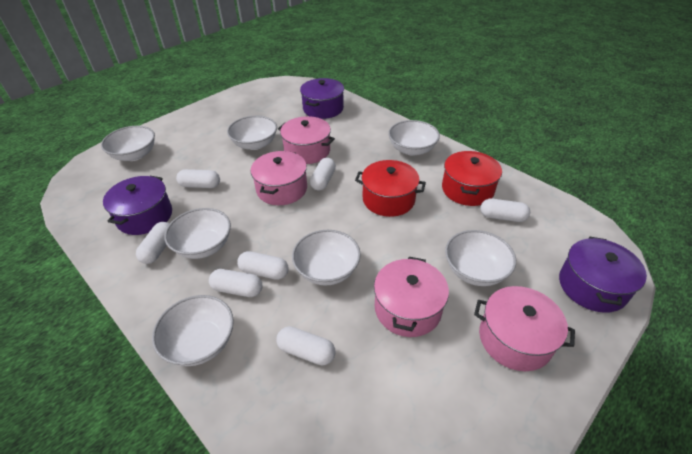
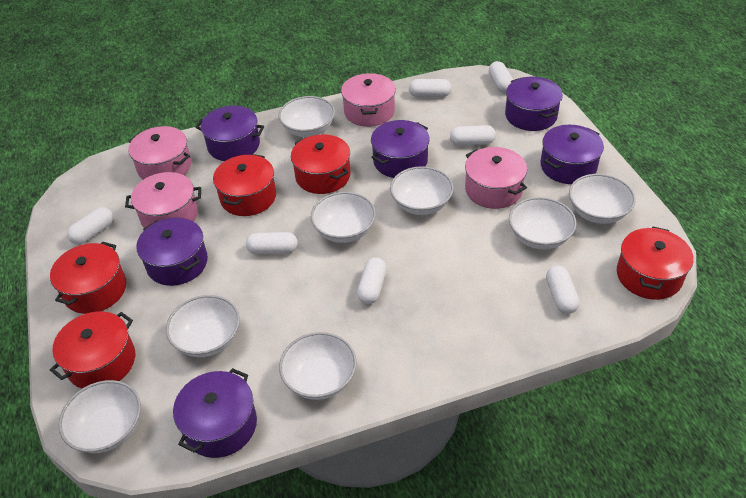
purple pot: [103,176,172,235] [300,78,344,119] [559,237,647,313] = 3 -> [136,217,208,286] [173,368,257,458] [195,106,264,161] [371,120,430,178] [505,77,563,131] [541,125,604,184] = 6
red pot: [355,160,426,217] [442,151,502,206] = 2 -> [50,241,126,314] [50,311,135,388] [213,154,276,216] [291,134,350,194] [617,226,693,300] = 5
white bowl: [101,126,155,161] [152,295,234,366] [164,208,231,259] [227,116,277,150] [292,230,361,286] [388,120,440,156] [445,230,516,286] = 7 -> [58,380,141,453] [166,295,240,357] [278,96,335,137] [279,332,357,400] [311,192,376,243] [390,166,454,215] [509,197,577,250] [569,174,635,224] = 8

